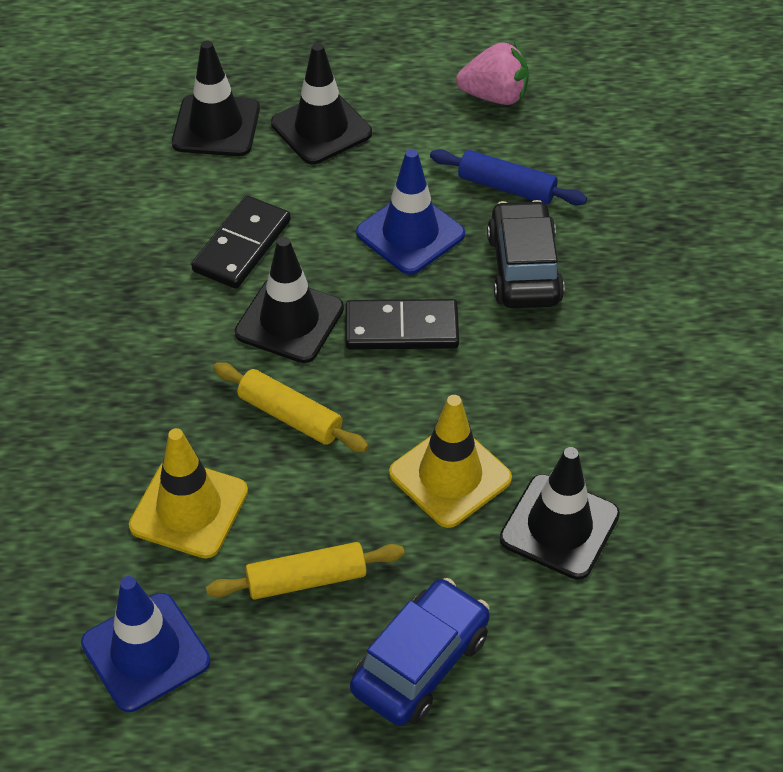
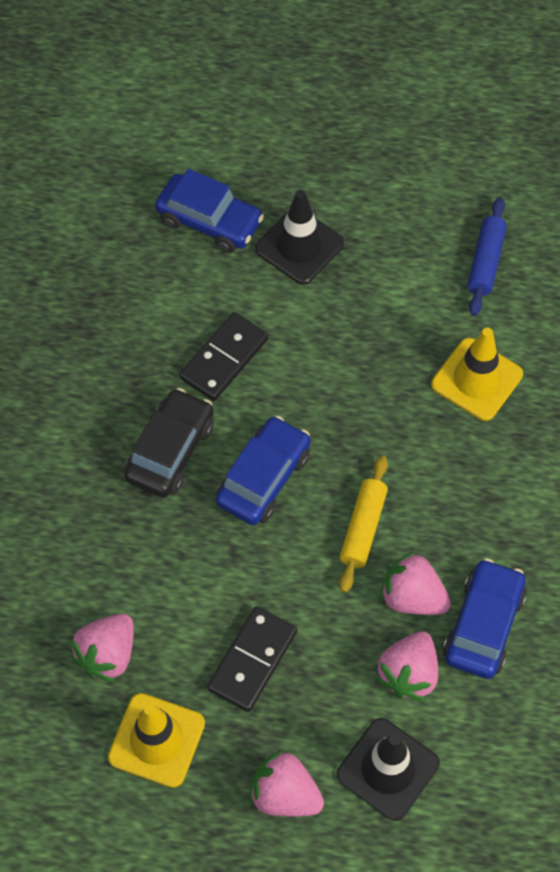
black traffic cone: [172,41,260,156] [235,237,344,363] [271,43,372,164] [500,447,620,580] = 4 -> [255,190,344,284] [337,718,440,821] = 2
blue car: [350,578,490,726] = 1 -> [155,169,264,253] [216,416,310,525] [443,558,526,679] = 3
blue traffic cone: [81,576,210,712] [356,149,465,275] = 2 -> none = 0
pink strawberry: [456,42,529,105] = 1 -> [70,614,134,682] [249,750,324,817] [376,631,438,701] [380,551,451,615] = 4
yellow rolling pin: [206,542,405,600] [213,362,369,452] = 2 -> [339,456,388,593] = 1

